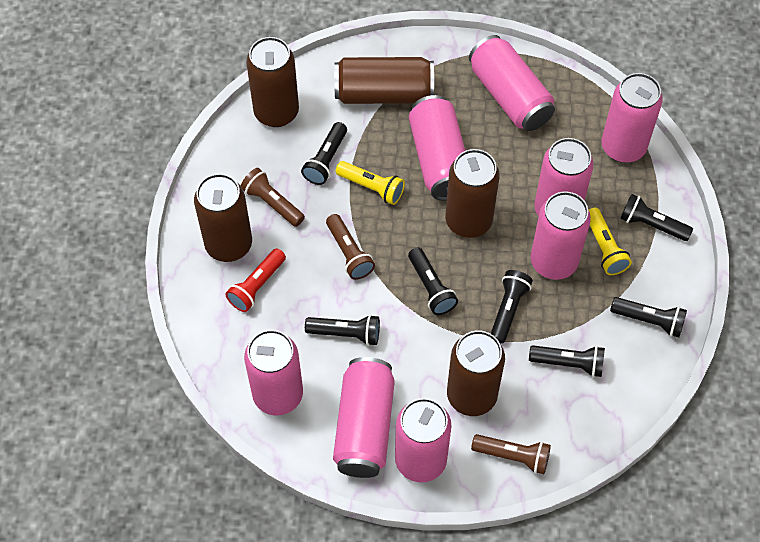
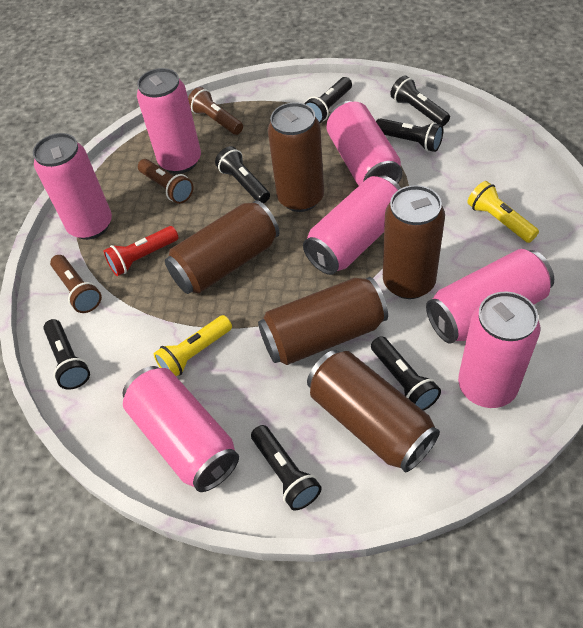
pink can: [244,330,303,415] [333,357,395,478] [395,398,452,483] [409,95,465,201] [469,35,555,131] [531,191,591,280] [534,138,594,216] [602,73,663,163] = 8 -> [33,133,112,240] [122,366,239,492] [137,68,201,174] [303,176,401,275] [326,101,402,186] [426,249,554,344] [458,291,540,408] = 7

